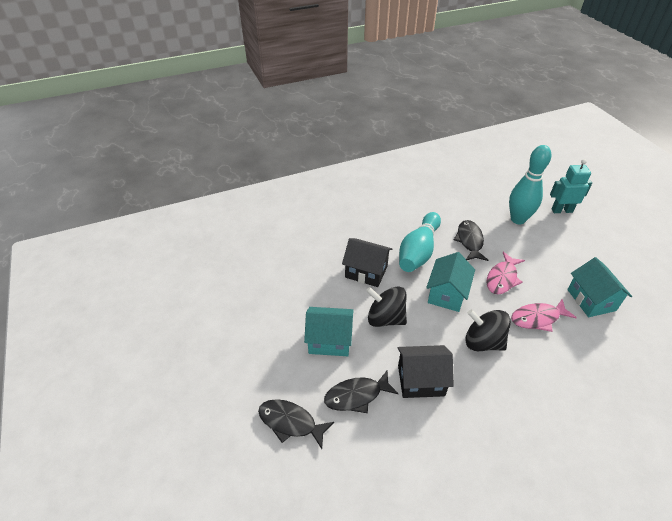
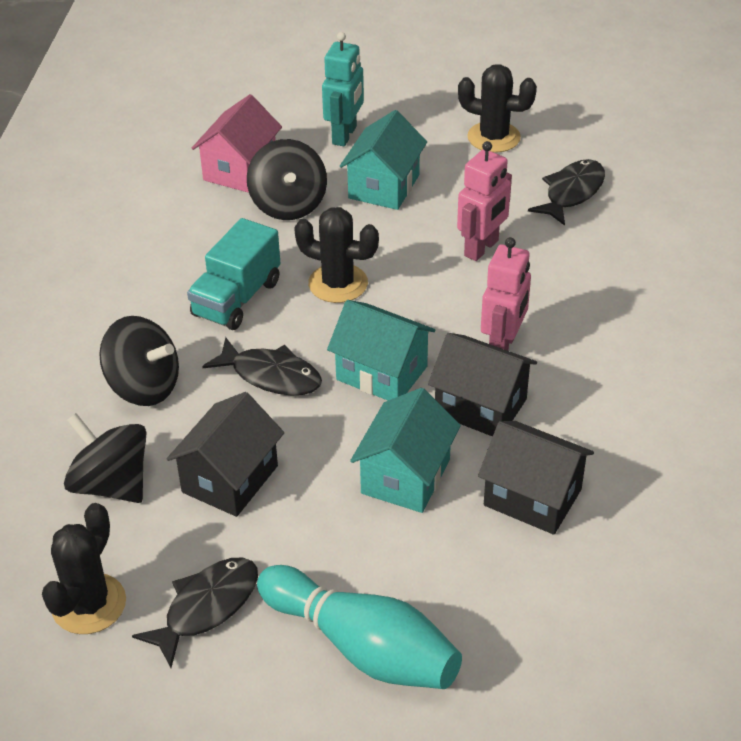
black cactus: none = 0 -> [42,503,126,634] [294,207,379,303] [458,64,537,153] = 3
black house: [342,238,392,287] [397,345,454,398] = 2 -> [166,392,284,517] [428,333,537,437] [478,421,594,535] = 3
black spinning top: [366,286,407,327] [465,309,511,351] = 2 -> [64,413,147,503] [99,316,179,406] [247,139,327,220] = 3
pink fish: [486,252,525,295] [511,299,577,332] = 2 -> none = 0
pink house: none = 0 -> [192,94,282,193] = 1
pink robot: none = 0 -> [457,141,512,261] [481,237,531,351] = 2
turquoise bowling pin: [399,212,441,272] [509,145,551,224] = 2 -> [257,565,462,689] = 1
turquoise truck: none = 0 -> [187,218,281,330] = 1

